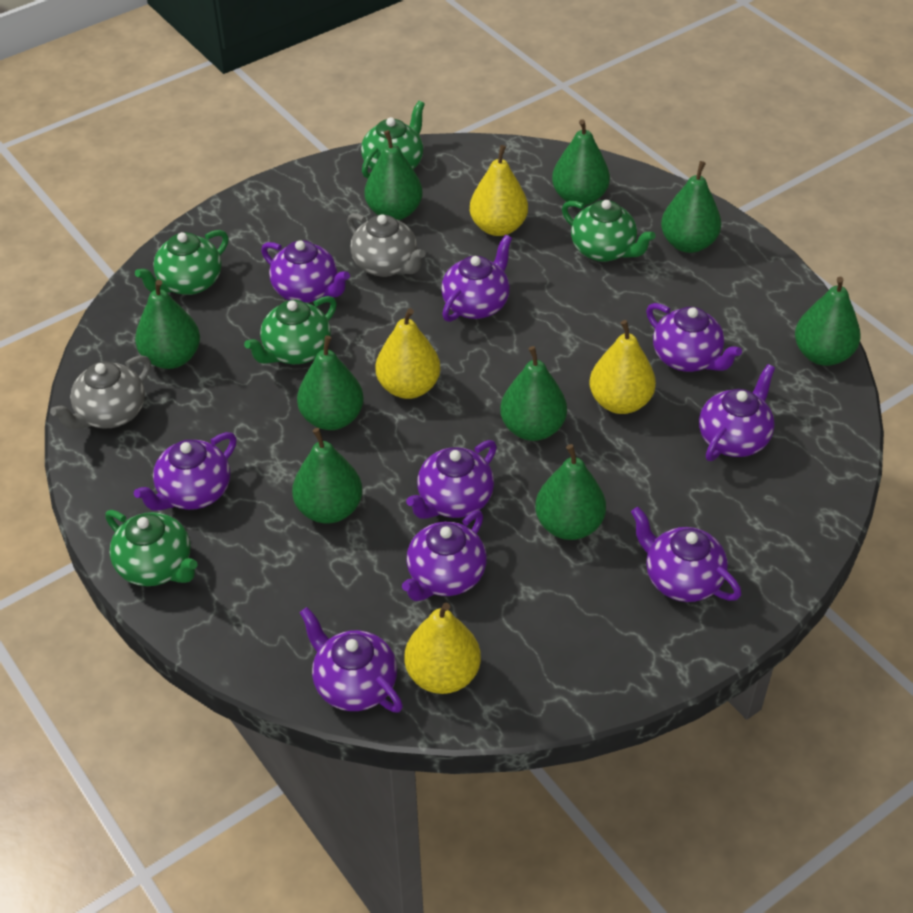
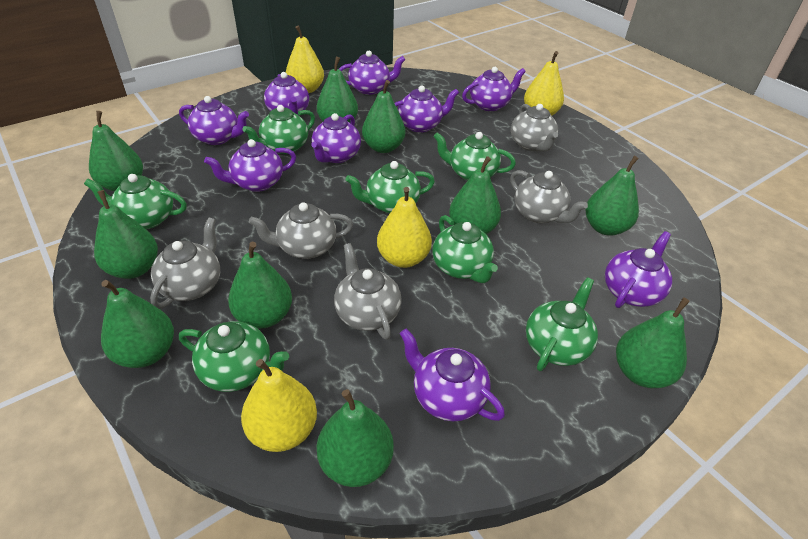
green pear: [135,280,200,369] [292,428,362,524] [297,335,364,430] [365,130,422,220] [500,346,567,441] [535,444,606,540] [552,119,610,206] [661,161,721,253] [795,277,861,366] = 9 -> [89,111,143,191] [94,190,158,279] [101,280,174,368] [228,242,292,329] [317,57,358,123] [317,389,394,487] [362,80,405,153] [449,156,501,234] [585,156,639,236] [616,297,690,388] = 10
green teapot: [105,510,198,586] [135,230,228,295] [244,296,337,364] [361,101,425,178] [562,200,655,262] = 5 -> [84,174,187,229] [179,321,289,392] [242,105,315,154] [345,161,435,214] [432,215,498,283] [433,132,516,181] [526,277,598,371] = 7
grey teapot: [50,355,151,429] [347,213,426,277] = 2 -> [150,217,220,309] [249,202,353,259] [334,243,402,340] [510,170,588,223] [511,104,558,151] = 5

